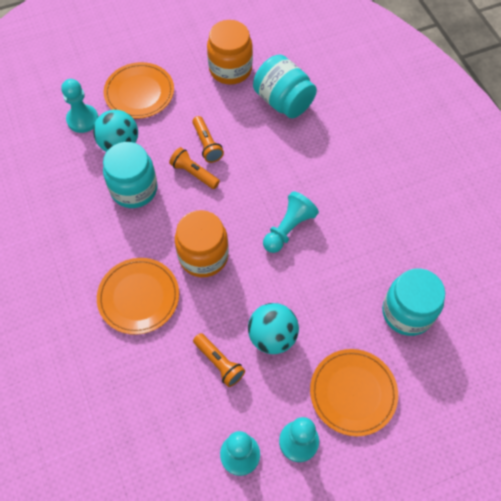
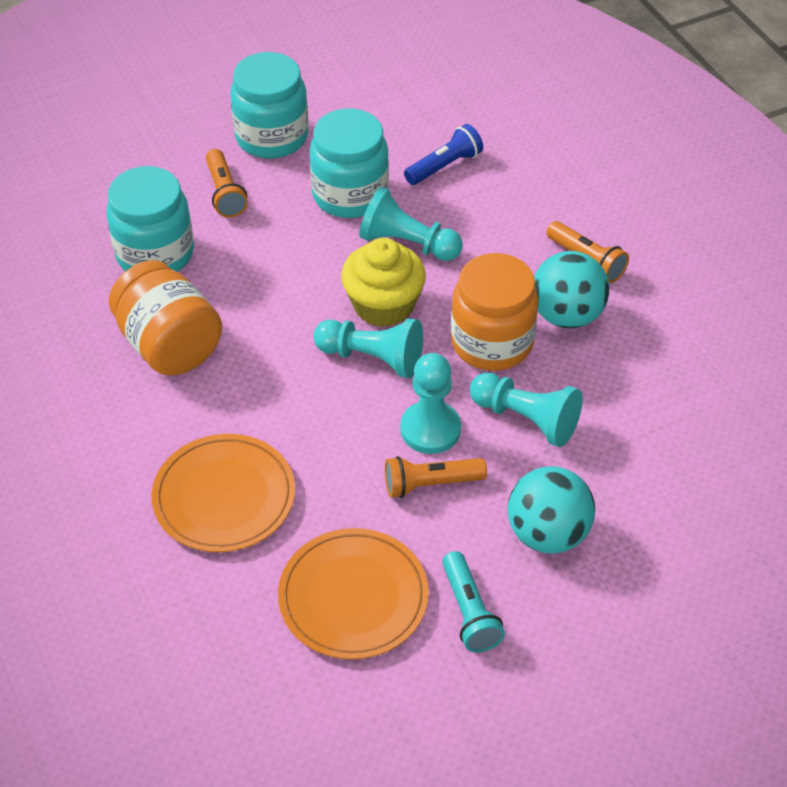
blue flashlight: none = 0 -> [404,124,483,185] = 1
orange plate: [97,258,179,335] [104,62,174,119] [310,349,398,436] = 3 -> [152,434,295,552] [278,528,429,659] = 2
turquoise flashlight: none = 0 -> [442,551,505,653] = 1
yellow cupcake: none = 0 -> [341,238,426,327] = 1

